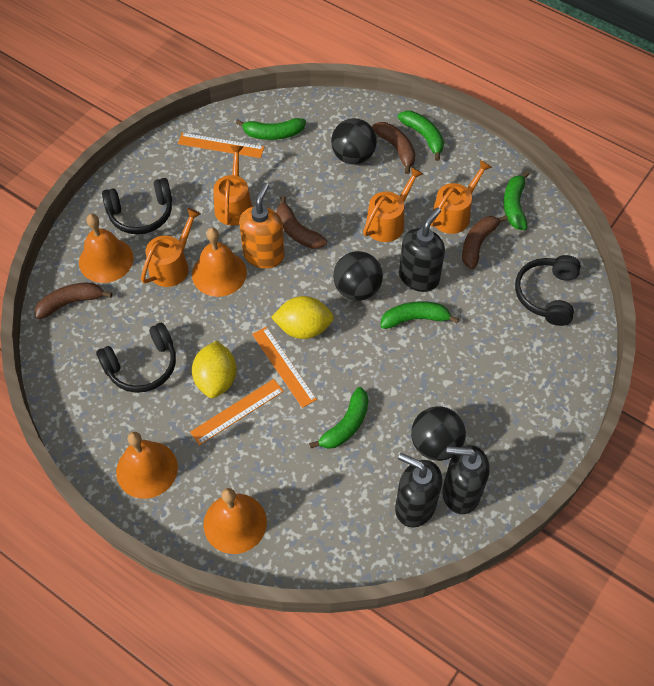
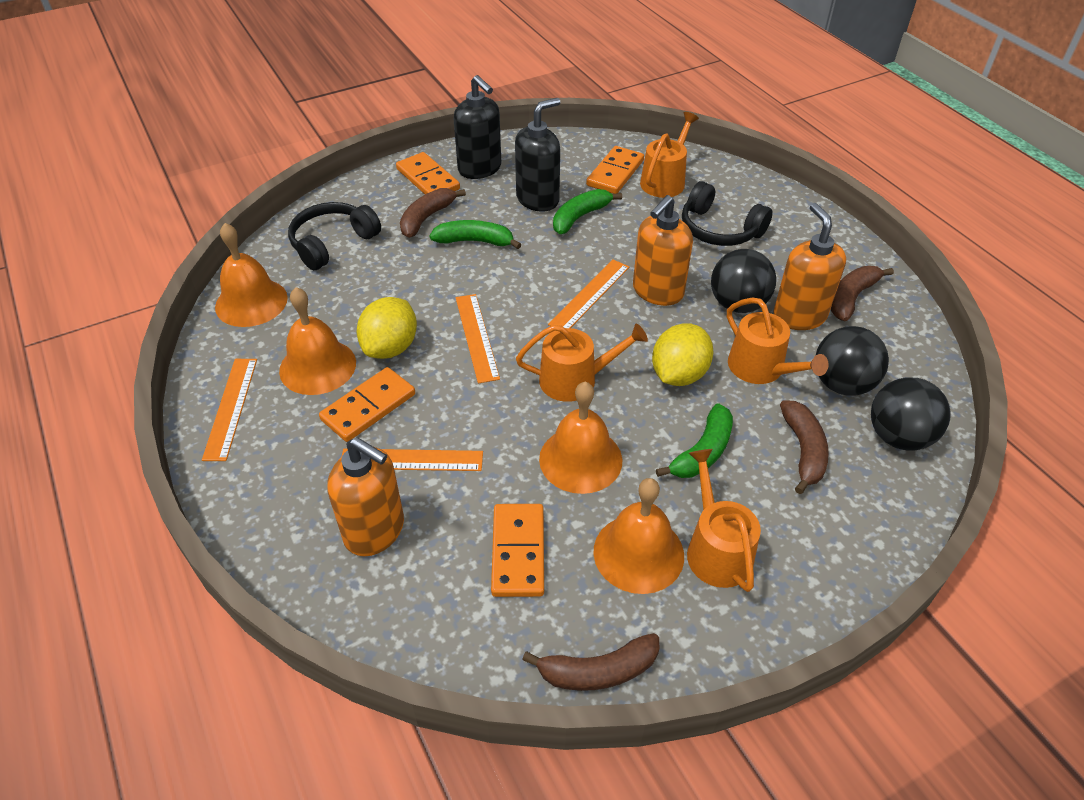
black headphones: [96,323,176,393] [102,178,172,235] [515,255,581,326] = 3 -> [288,202,381,270] [682,181,773,246] = 2
black soap dispenser: [395,453,442,527] [399,207,445,292] [443,445,489,514] = 3 -> [454,75,501,179] [515,98,560,212] = 2
green banana: [236,118,306,140] [309,387,369,449] [380,301,459,329] [398,111,444,161] [503,171,530,230] = 5 -> [429,220,522,249] [553,189,622,234] [656,403,733,478] = 3
orange domino: none = 0 -> [319,367,415,442] [396,152,460,194] [491,504,544,597] [586,146,644,194] = 4
orange ruler: [178,133,264,158] [190,379,284,445] [252,327,317,408] = 3 -> [202,359,257,461] [342,449,483,471] [456,294,500,384] [548,259,629,328] = 4
orange soap dispenser: [239,183,285,268] = 1 -> [327,437,404,556] [633,195,693,306] [774,203,846,330] = 3

